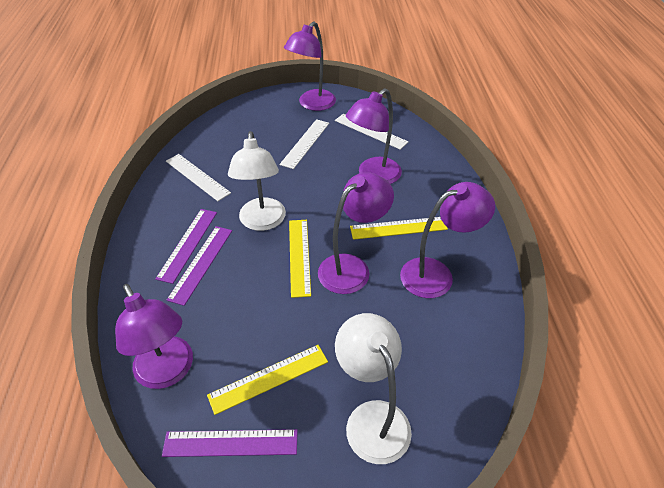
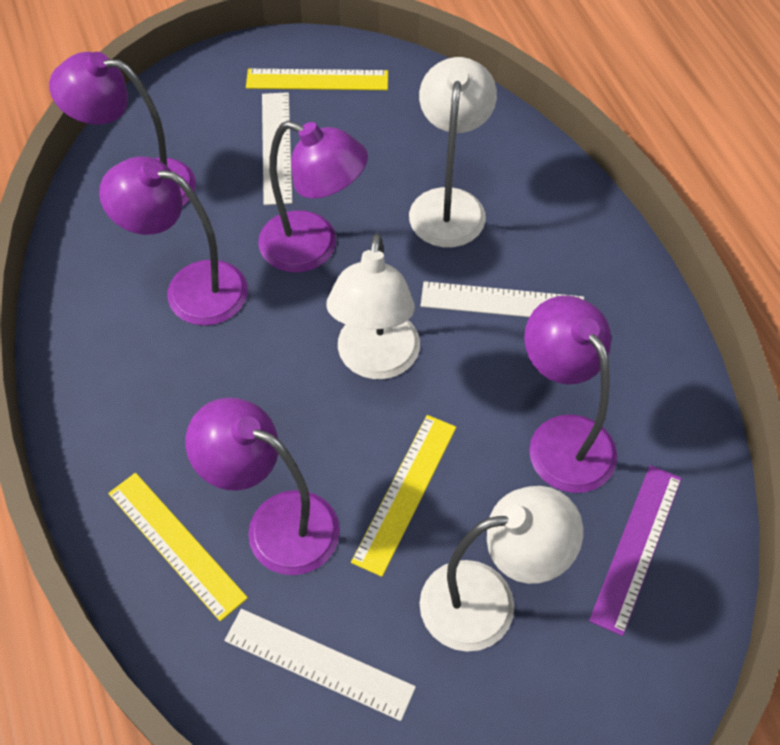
purple ruler: [155,209,217,284] [162,429,298,457] [167,226,232,306] = 3 -> [589,465,682,636] = 1
white lamp: [228,131,286,231] [335,313,412,464] = 2 -> [326,233,420,379] [409,57,497,247] [419,486,583,652] = 3

